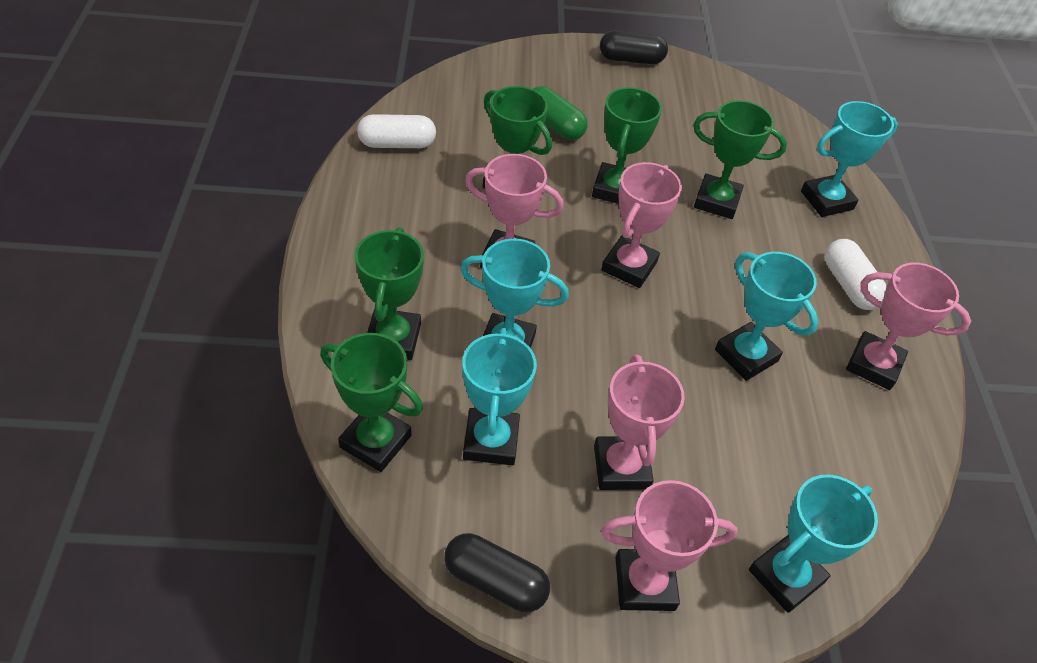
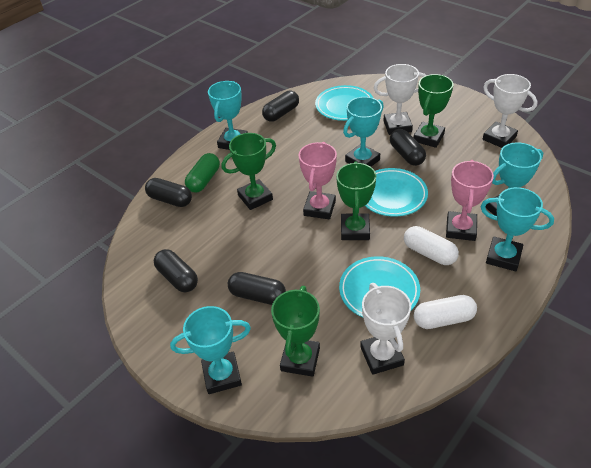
black capsule: [444,533,550,612] [600,30,668,64] = 2 -> [145,178,192,207] [154,249,198,292] [228,272,286,305] [262,91,299,122] [390,129,426,166] = 5
green trophy: [320,333,423,472] [355,227,424,360] [483,86,552,189] [592,87,662,204] [693,100,787,219] = 5 -> [222,133,276,210] [271,286,320,377] [336,161,377,240] [414,74,453,148] = 4
pink trophy: [465,154,564,268] [594,355,685,490] [601,480,738,611] [602,162,682,288] [846,262,971,390] = 5 -> [299,142,337,220] [446,160,494,241] = 2
turquoise plate: none = 0 -> [315,85,373,121] [339,256,420,317] [365,168,428,217] = 3
white trophy: none = 0 -> [360,283,411,375] [374,64,426,135] [483,74,538,148] = 3

